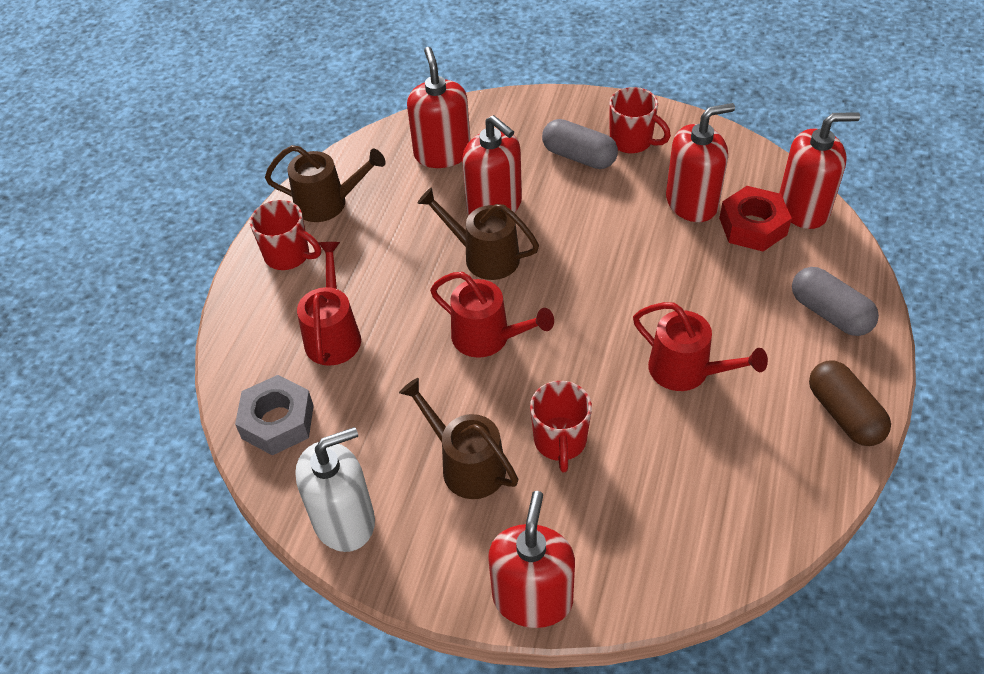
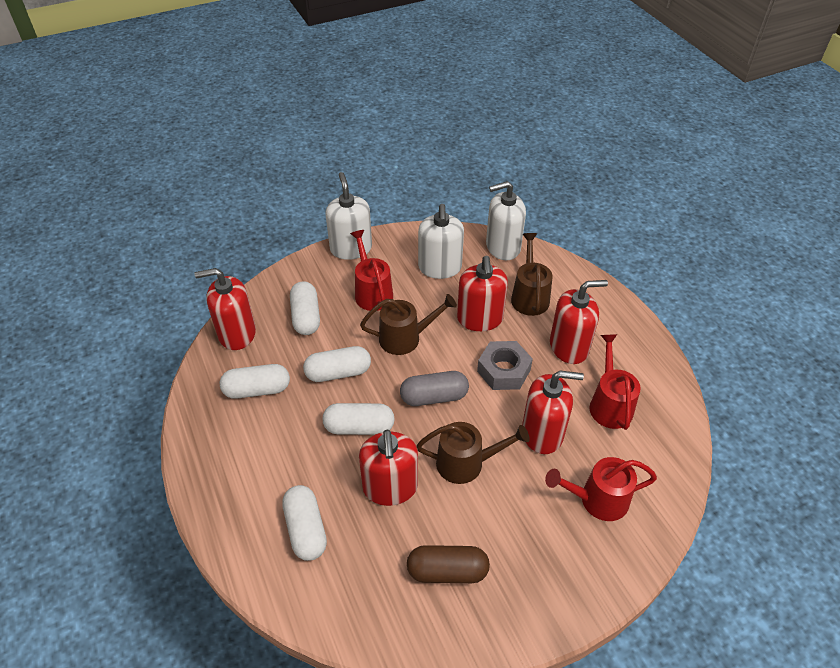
grey capsule: [542,119,618,169] [792,267,879,336] = 2 -> [400,371,469,406] = 1
red mug: [250,200,321,270] [530,381,592,472] [609,87,671,153] = 3 -> none = 0
red nut: [719,186,792,251] = 1 -> none = 0
white capsule: none = 0 -> [220,364,290,399] [282,485,327,561] [290,282,320,335] [303,346,371,382] [323,403,395,435] = 5
white soap dispenser: [295,427,375,552] = 1 -> [326,172,372,260] [418,204,464,279] [486,181,526,260] = 3

